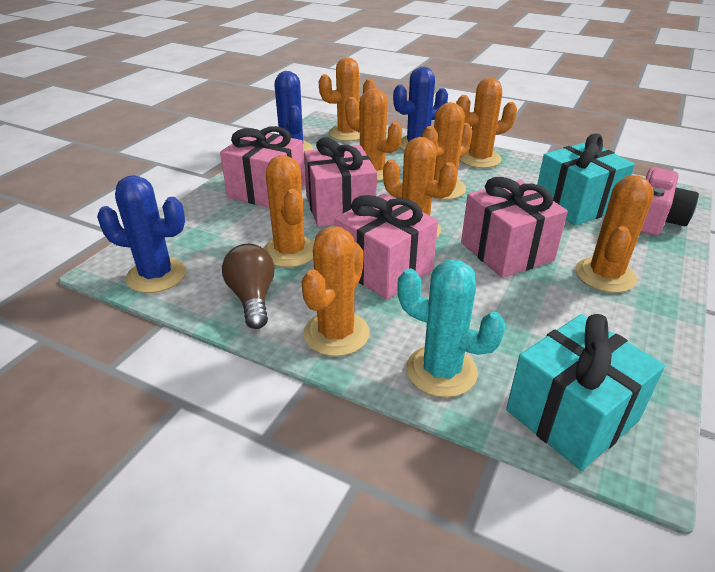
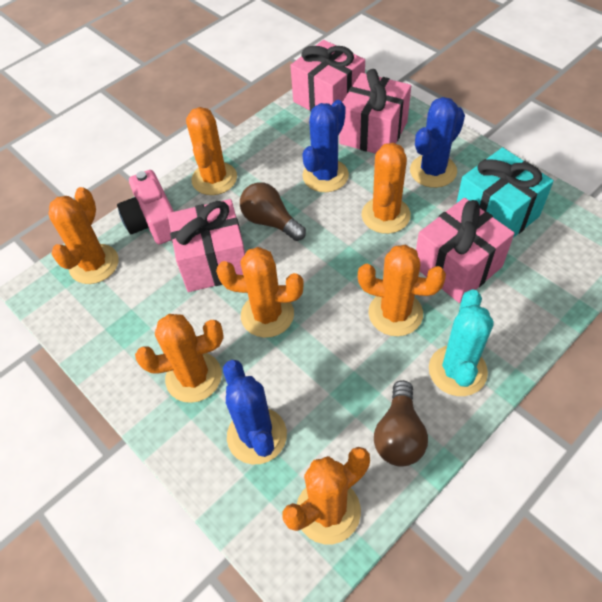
brown light bulb: [222,244,275,329] = 1 -> [240,182,306,241] [374,380,428,467] = 2
orange cactus: [263,155,314,267] [302,226,370,356] [319,58,375,141] [345,88,402,181] [383,137,458,239] [422,102,472,200] [456,78,517,168] [576,175,654,293] = 8 -> [48,187,119,284] [135,314,224,403] [186,107,237,195] [216,247,304,338] [283,447,370,544] [358,245,446,336] [361,142,411,234] = 7
turquoise gift: [506,314,665,471] [537,134,635,226] = 2 -> [456,147,554,238] = 1

